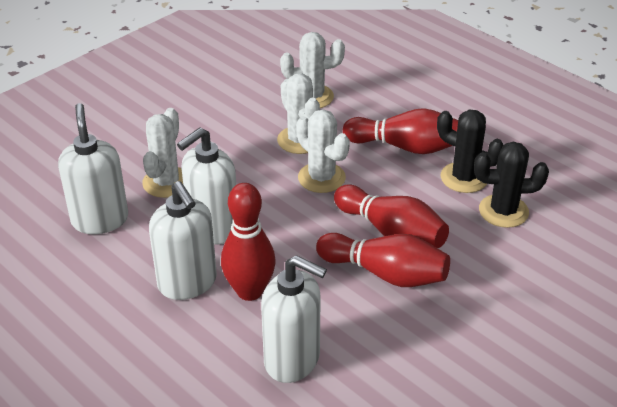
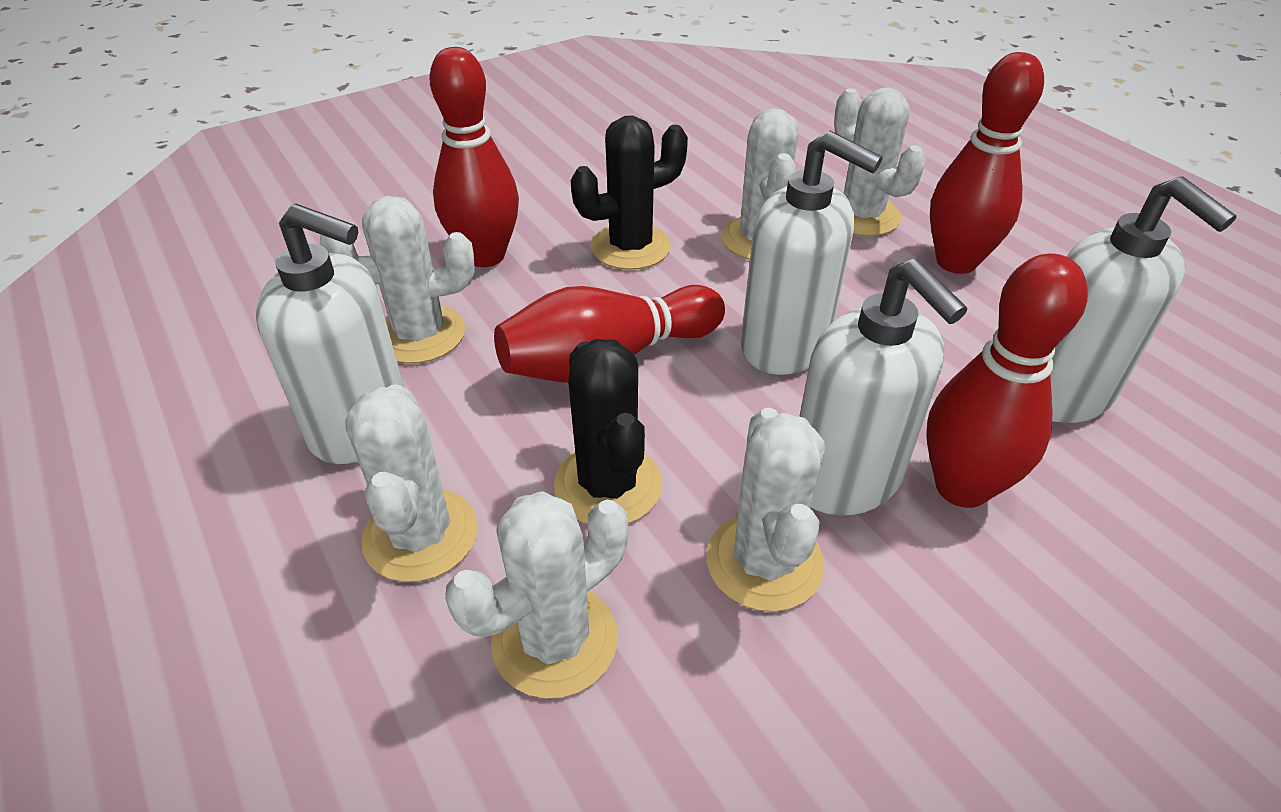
white cactus: [142,108,183,198] [277,74,320,154] [280,32,345,108] [296,109,350,193] = 4 -> [320,196,475,364] [345,384,478,582] [445,491,628,699] [707,408,825,612] [721,108,799,260] [834,87,926,236] = 6

